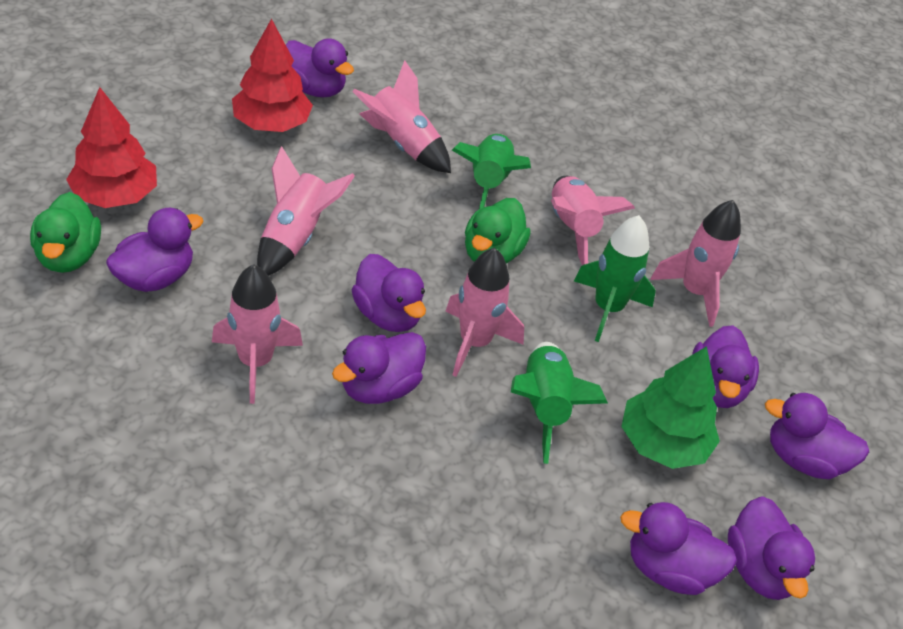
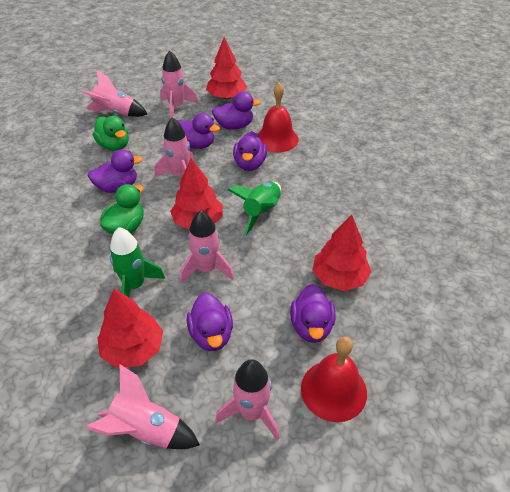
green rocket: [452,134,531,209] [511,342,608,464] [574,215,656,342] = 3 -> [110,227,165,297] [228,181,281,236] = 2
green tree: [621,346,720,469] = 1 -> none = 0
purple duck: [106,208,203,292] [286,38,354,97] [332,332,426,404] [352,254,426,332] [620,502,737,595] [692,325,759,408] [728,496,815,600] [765,393,869,479] = 8 -> [87,149,143,193] [177,113,220,149] [186,292,233,351] [212,91,261,130] [233,131,267,171] [290,284,335,343] = 6
red bell: none = 0 -> [257,82,299,153] [301,337,367,422] = 2
red tree: [66,87,157,208] [232,19,313,132] = 2 -> [97,289,163,368] [170,158,223,230] [206,37,247,99] [313,214,372,291] = 4

